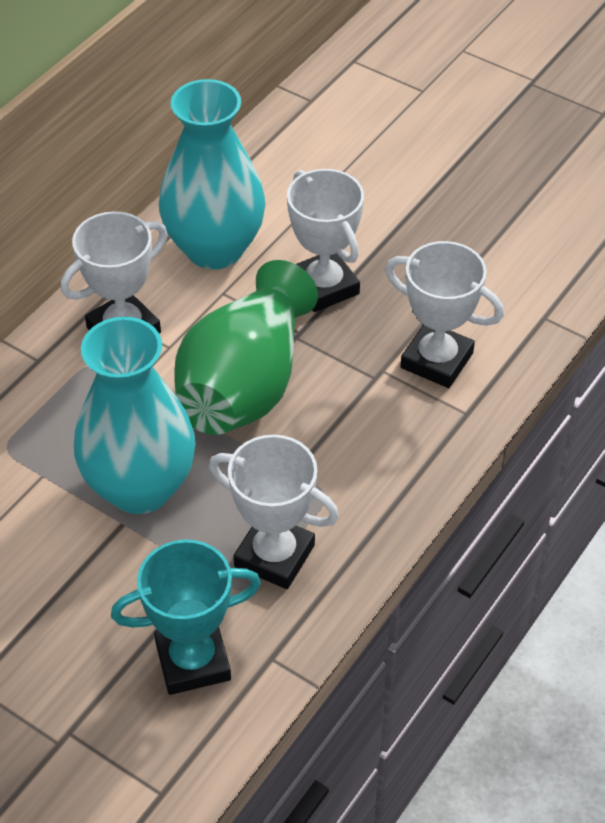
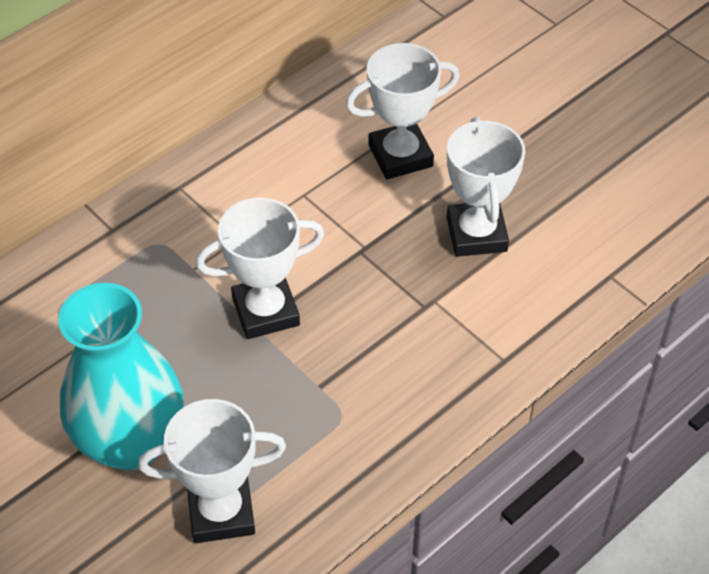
green vase: [174,260,318,435] = 1 -> none = 0
turquoise trophy: [111,539,261,695] = 1 -> none = 0
turquoise vase: [74,317,196,514] [159,79,266,269] = 2 -> [58,283,184,470] = 1

